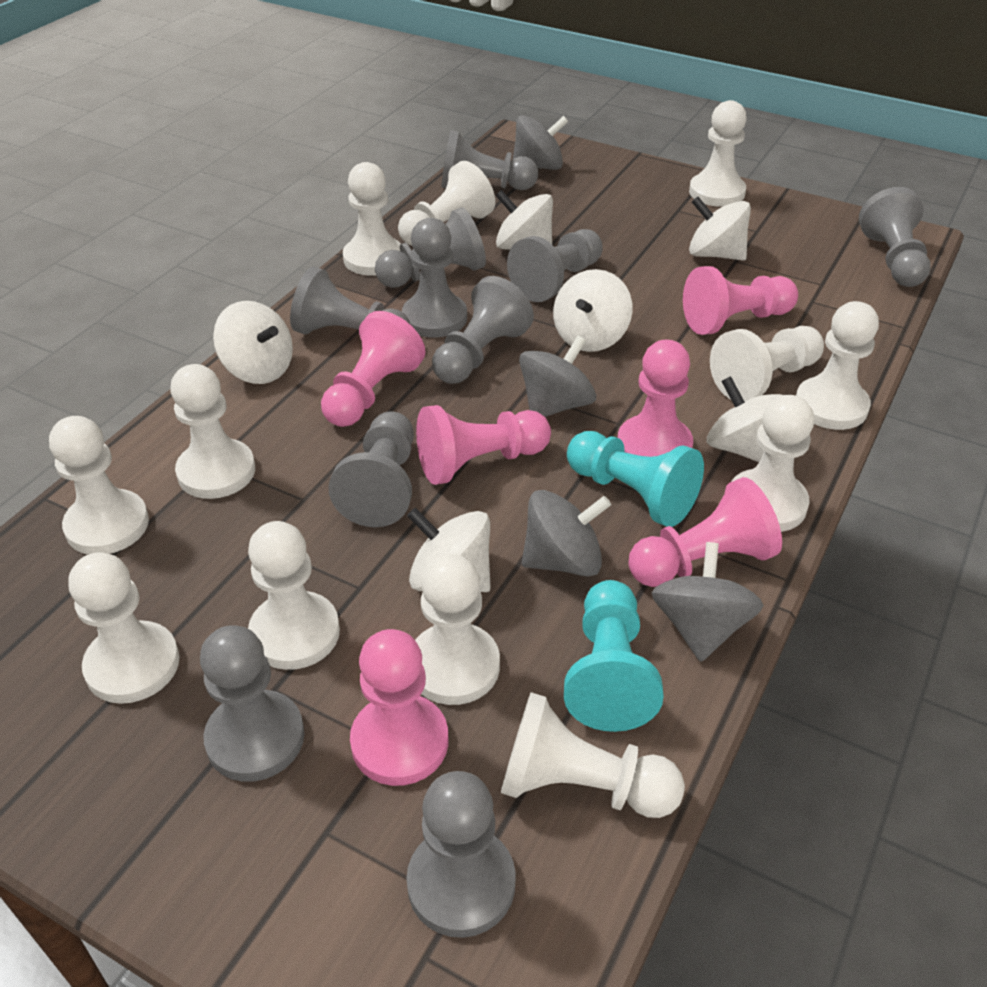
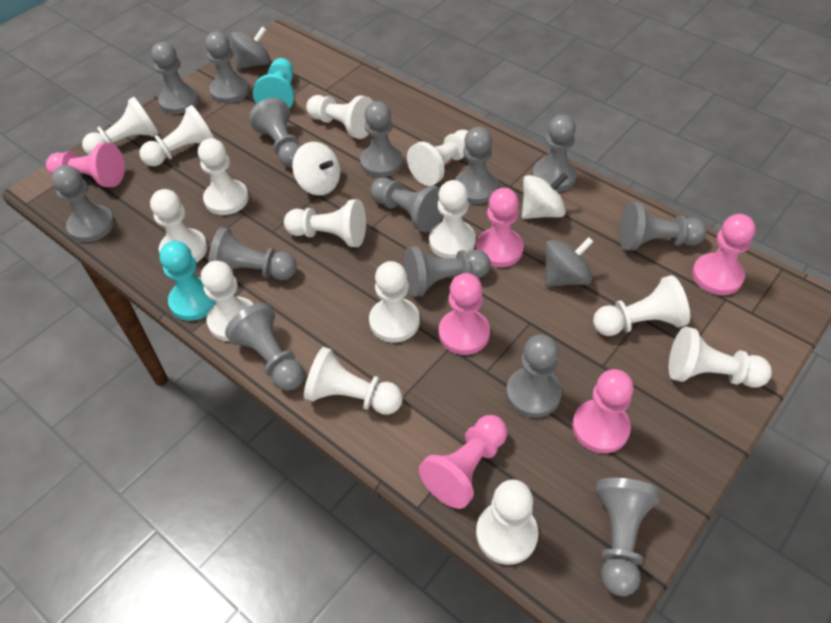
grey pawn: [200,625,304,782] [290,266,410,334] [328,411,414,527] [375,207,486,288] [402,218,467,338] [406,771,516,938] [432,276,534,384] [441,130,538,190] [507,229,603,302] [859,187,931,287] = 10 -> [51,165,115,242] [151,42,199,114] [205,31,250,104] [208,227,297,280] [225,303,304,391] [249,98,301,167] [360,101,403,177] [370,177,443,232] [404,246,491,297] [455,127,498,204] [506,334,562,418] [532,114,577,192] [595,478,660,596] [619,202,707,251] = 14
grey spinning top: [513,115,568,170] [519,335,596,417] [522,490,611,577] [652,542,764,662] = 4 -> [230,27,271,70] [545,237,594,287] = 2
white pawn: [49,416,149,555] [68,552,180,704] [170,364,255,499] [248,521,340,670] [343,162,401,276] [398,161,495,245] [415,554,500,705] [501,692,685,818] [689,100,747,207] [710,326,824,402] [731,395,814,532] [796,301,879,430] = 12 -> [82,97,159,155] [140,105,214,166] [150,189,208,263] [198,138,249,215] [201,261,253,341] [284,199,366,247] [304,347,403,415] [306,95,373,139] [369,261,420,343] [407,130,468,186] [429,180,476,258] [476,480,538,565] [593,275,690,336] [669,326,772,387] = 14
white spinning top: [213,301,293,384] [407,508,491,592] [495,190,553,250] [553,269,632,352] [689,197,751,261] [707,376,782,462] = 6 -> [292,142,340,195] [522,173,568,219] = 2

